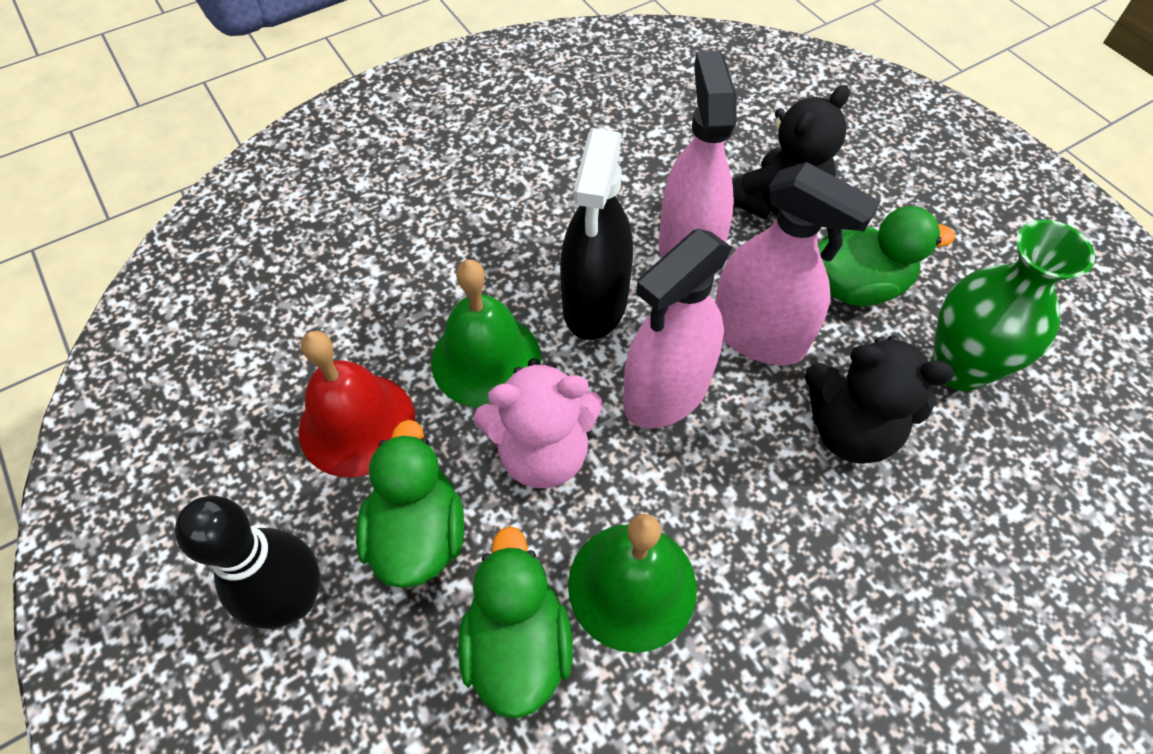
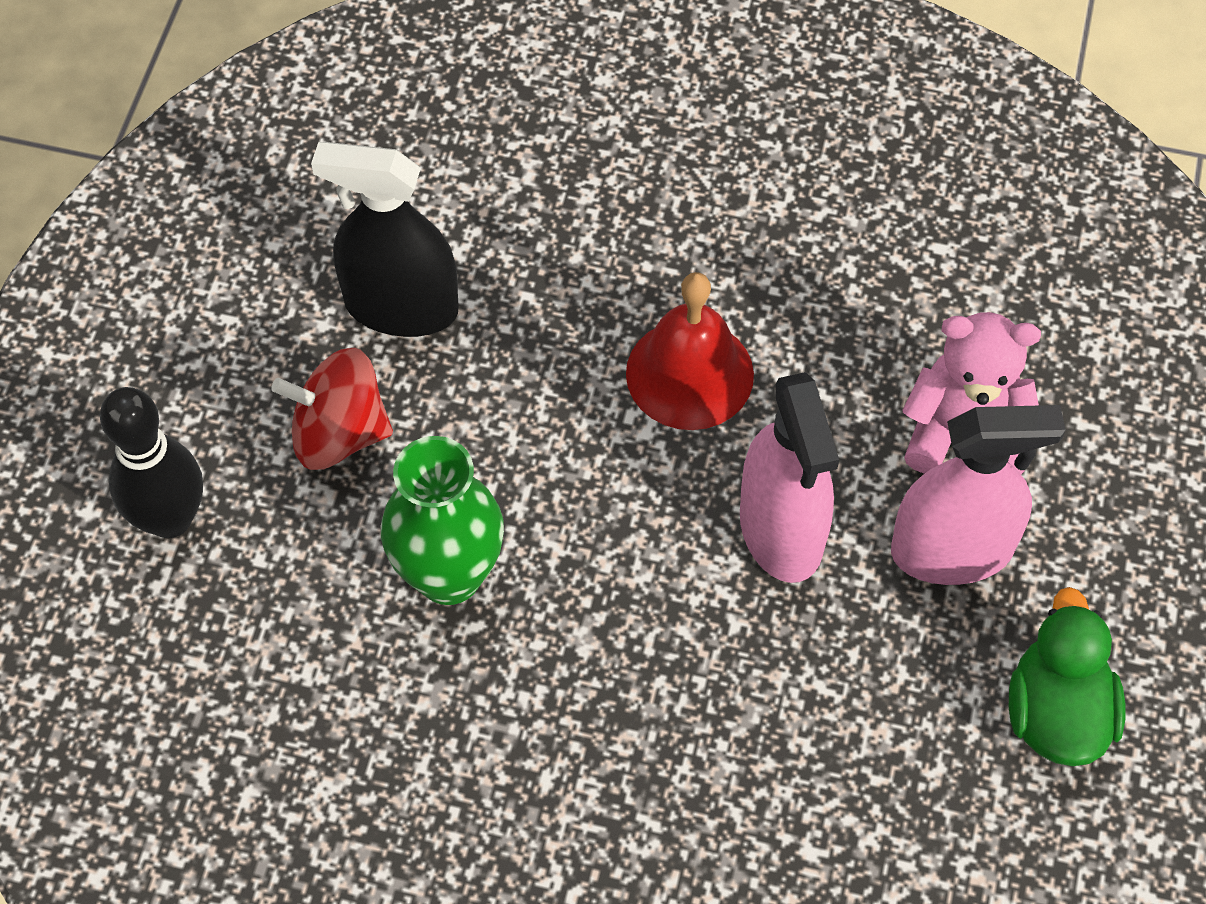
black teddy bear: [732,85,850,219] [805,335,954,464] = 2 -> none = 0
green bell: [431,259,541,408] [568,514,697,653] = 2 -> none = 0
green duck: [356,420,464,588] [458,526,573,719] [818,206,955,306] = 3 -> [1009,587,1126,766] = 1
pink spray bottle: [623,229,732,429] [659,51,737,276] [715,162,880,365] = 3 -> [740,372,839,583] [891,405,1066,585] = 2
red spinning top: none = 0 -> [271,348,393,470] = 1

